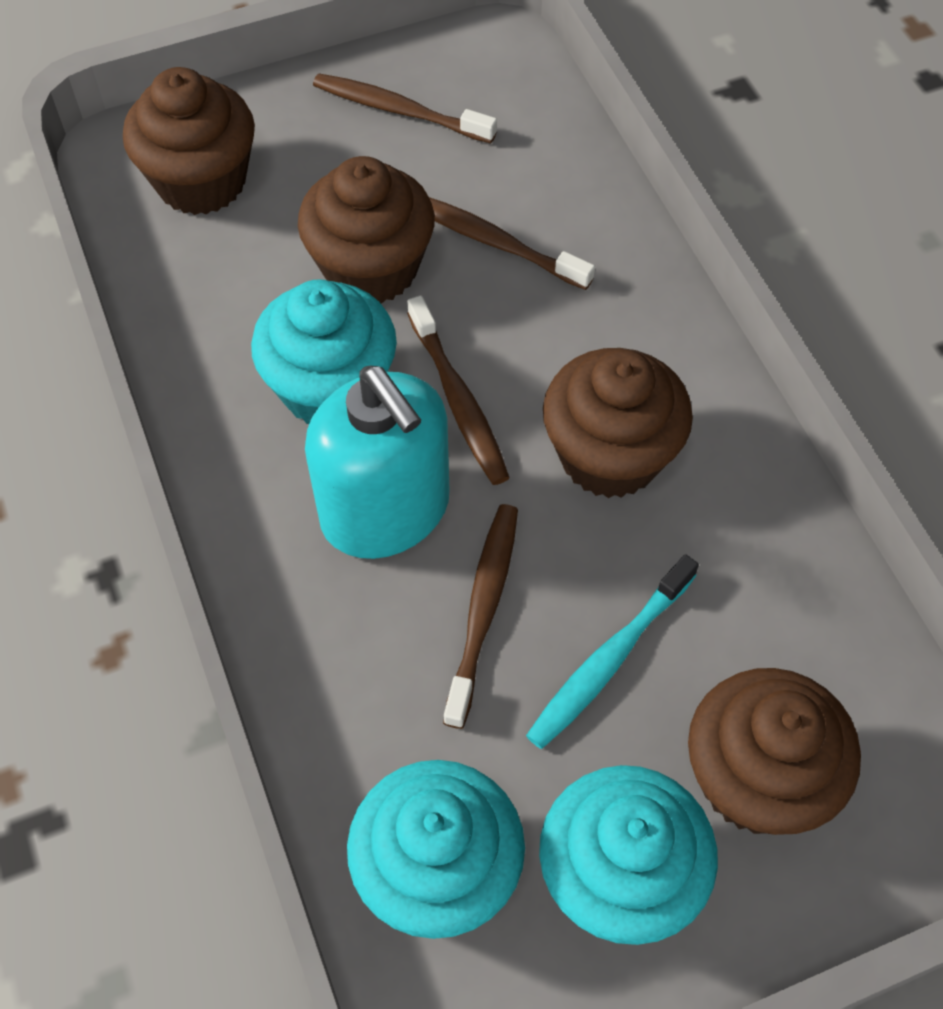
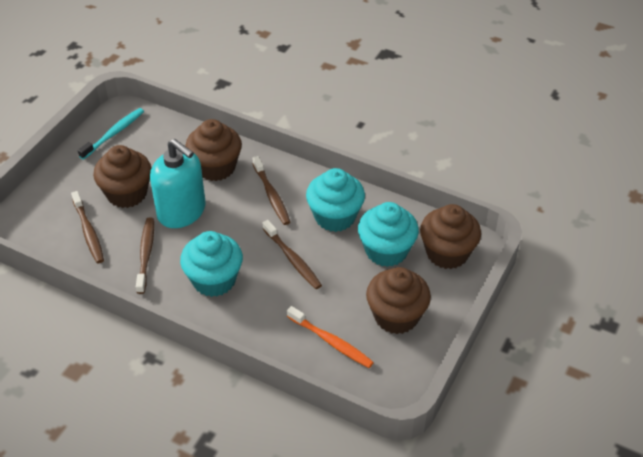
orange toothbrush: none = 0 -> [287,306,374,368] = 1

